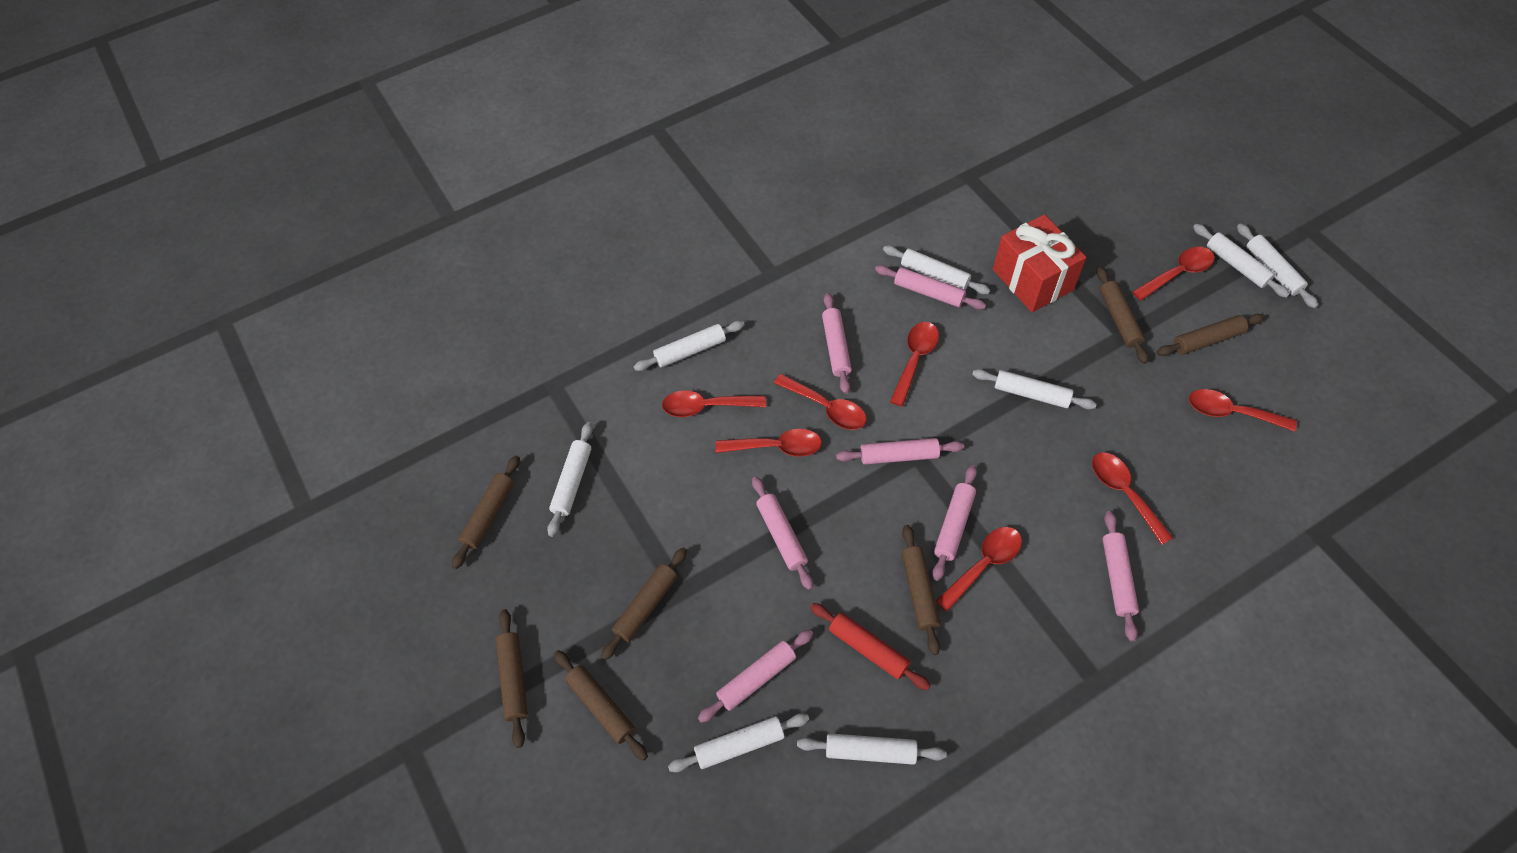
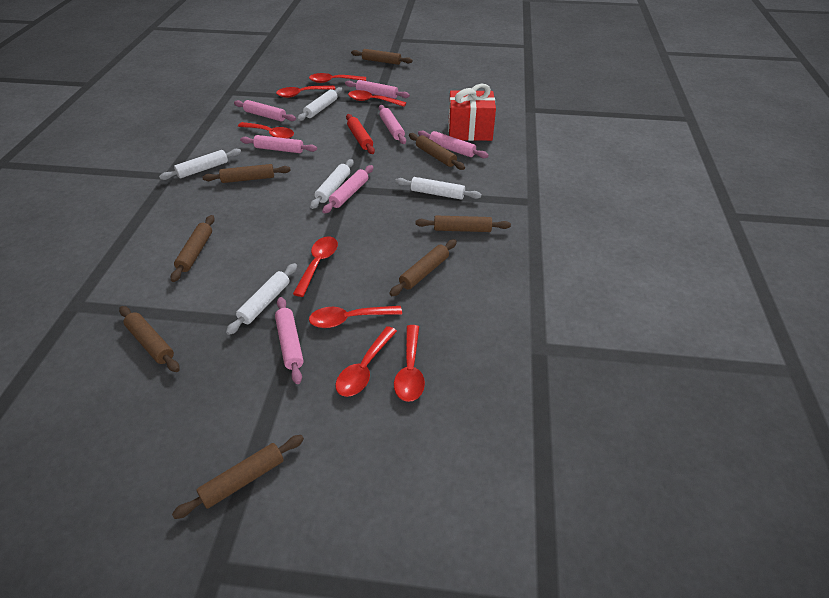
brown rolling pin: [452,455,520,569] [496,609,528,748] [554,650,648,760] [601,547,687,660] [902,525,940,655] [1097,267,1149,364] [1157,314,1265,356] = 7 -> [119,306,180,372] [171,215,215,282] [172,435,304,519] [202,164,291,183] [351,49,413,65] [389,239,457,296] [409,133,465,170] [415,216,511,232] = 8
white rolling pin: [547,422,593,537] [633,321,745,371] [668,713,809,772] [797,733,947,765] [883,245,990,294] [972,369,1097,409] [1193,224,1290,298] [1237,223,1318,308] = 8 -> [159,149,241,180] [226,263,297,335] [297,87,342,121] [310,159,354,209] [395,177,482,200] = 5

